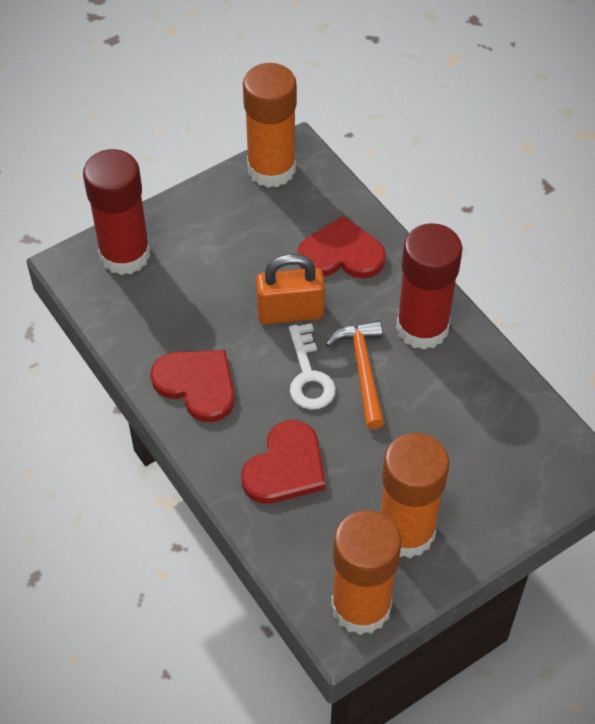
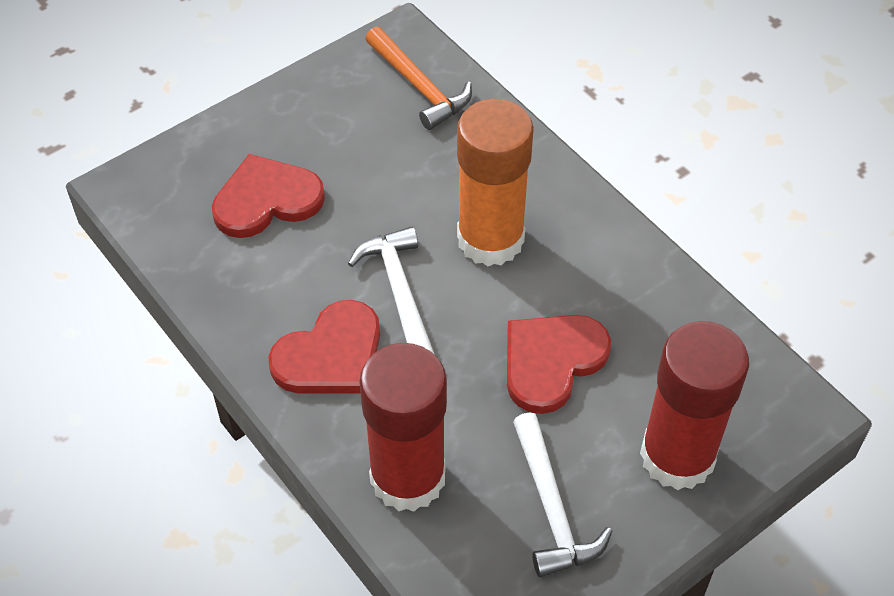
orange glue stick: [243,63,297,188] [331,510,401,635] [381,433,449,558] = 3 -> [457,99,534,266] = 1
orange padlock: [256,254,325,324] = 1 -> none = 0
white hammer: none = 0 -> [348,226,434,354] [513,412,612,577] = 2
white key: [289,323,336,410] = 1 -> none = 0

